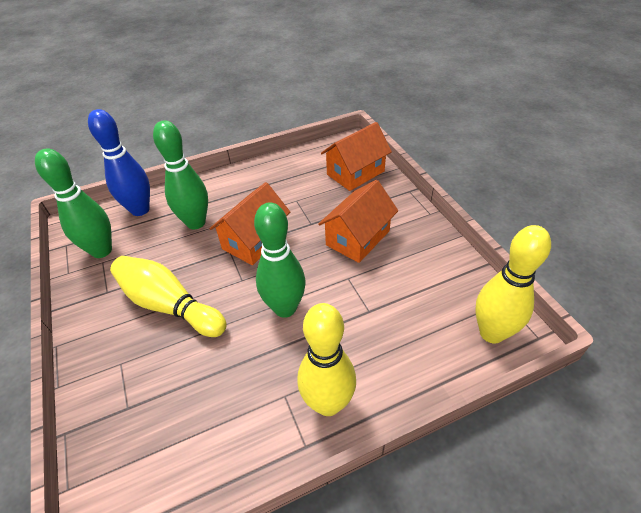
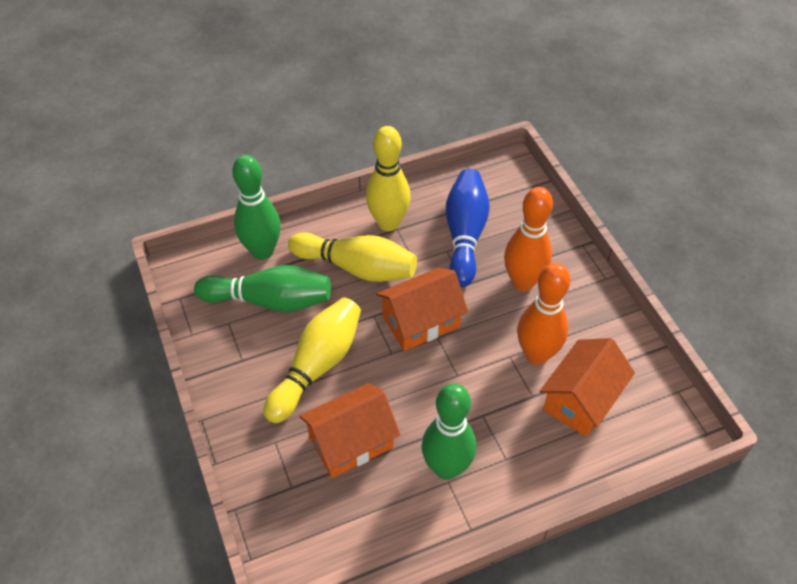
orange bowling pin: none = 0 -> [504,187,553,291] [517,263,570,365] = 2

